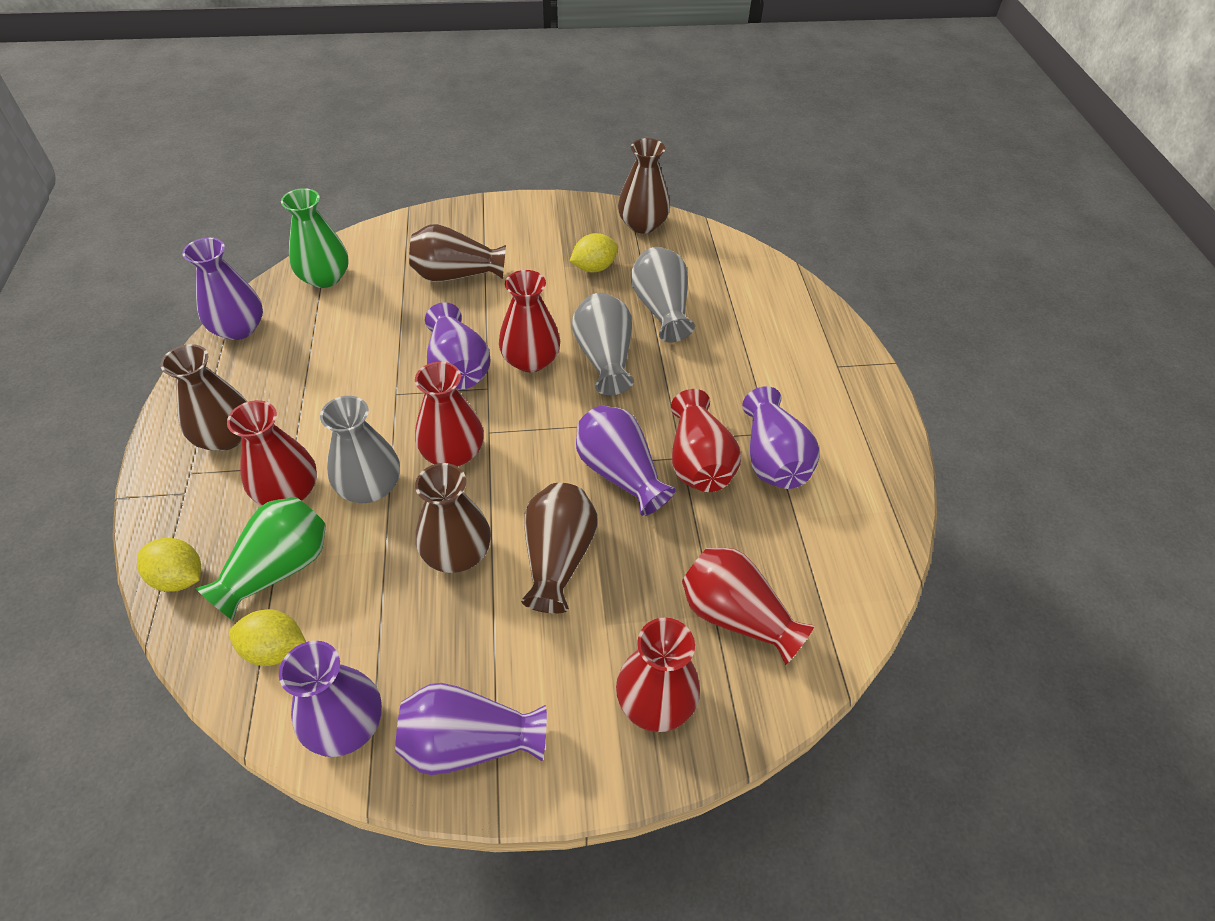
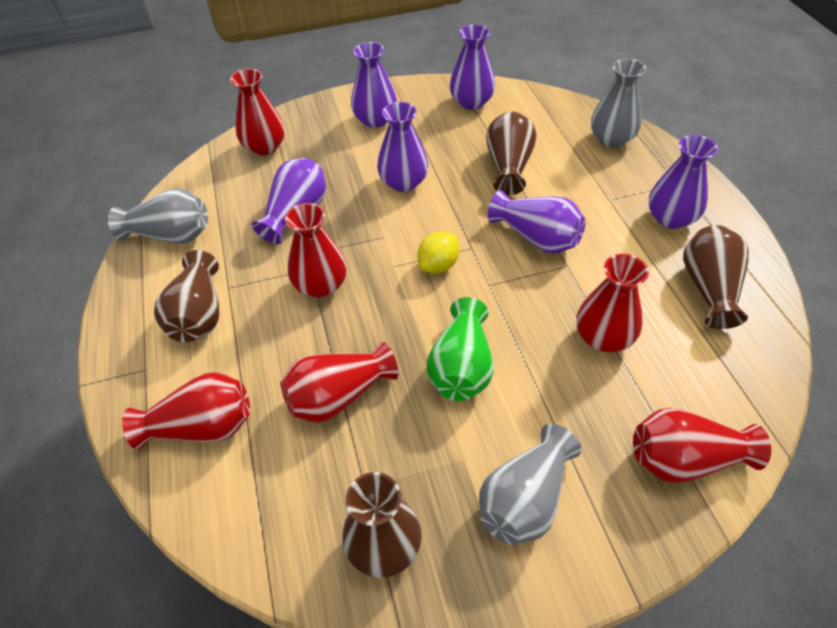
brown vase: [161,344,247,451] [409,224,506,282] [415,463,491,573] [521,483,597,614] [618,138,670,233] = 5 -> [154,250,219,342] [342,472,422,578] [486,111,536,195] [683,225,749,329] = 4
green vase: [195,497,326,620] [281,188,349,288] = 2 -> [427,297,494,401] = 1
yellow lemon: [137,538,201,592] [229,609,306,666] [570,233,618,272] = 3 -> [417,231,459,273] = 1

